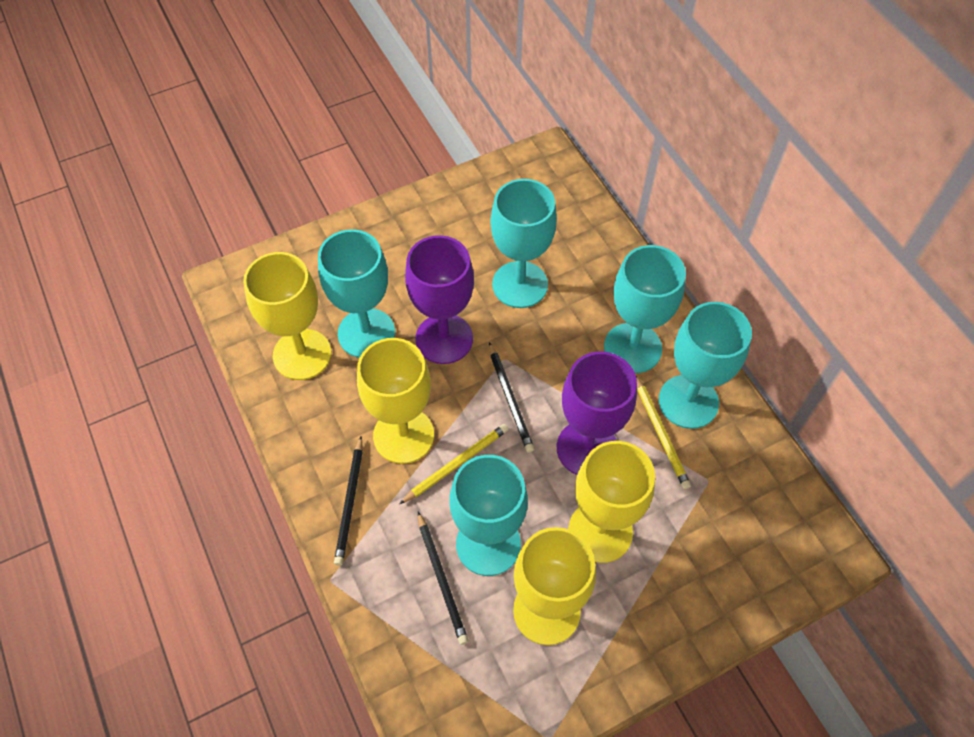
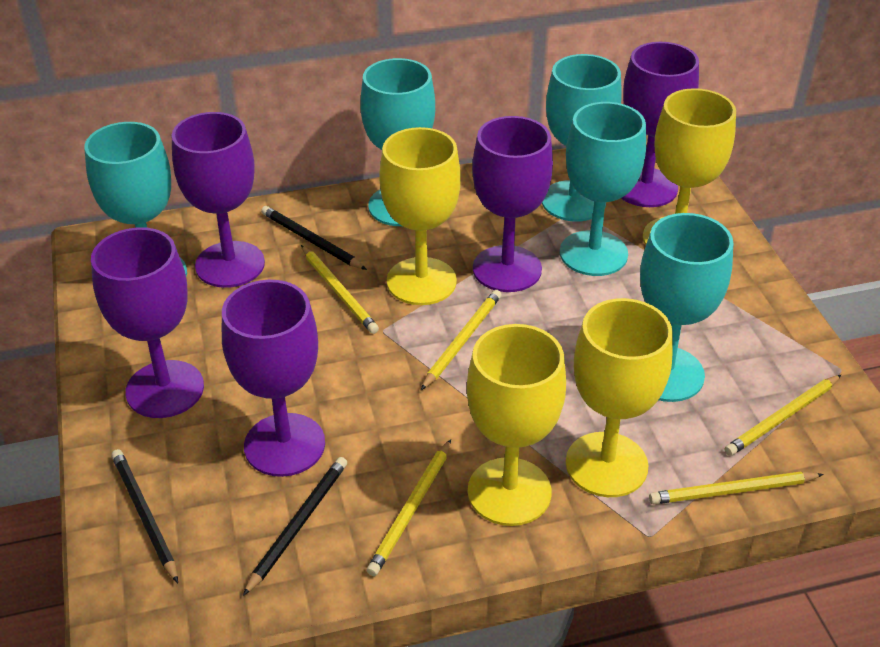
purple goblet: [405,235,474,364] [557,352,637,475] = 2 -> [91,227,204,418] [172,112,265,288] [222,280,325,477] [472,116,553,292] [621,42,699,207] = 5
yellow pencil: [399,424,508,504] [636,376,691,489] = 2 -> [301,245,379,334] [367,439,451,576] [421,290,502,390] [649,471,824,504] [724,375,841,456] = 5

